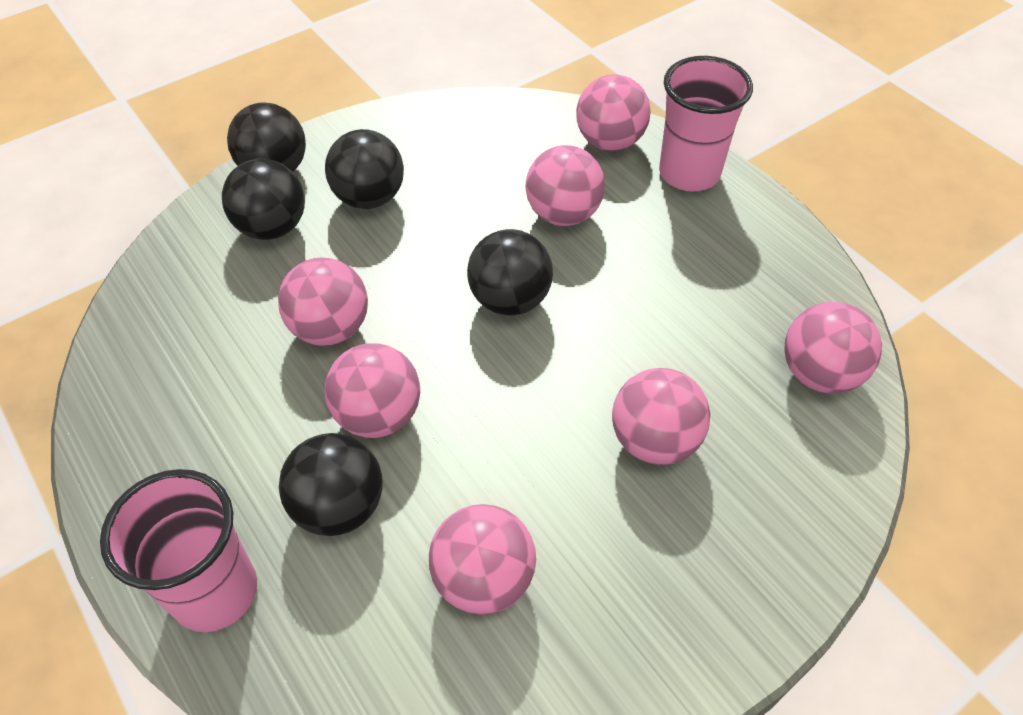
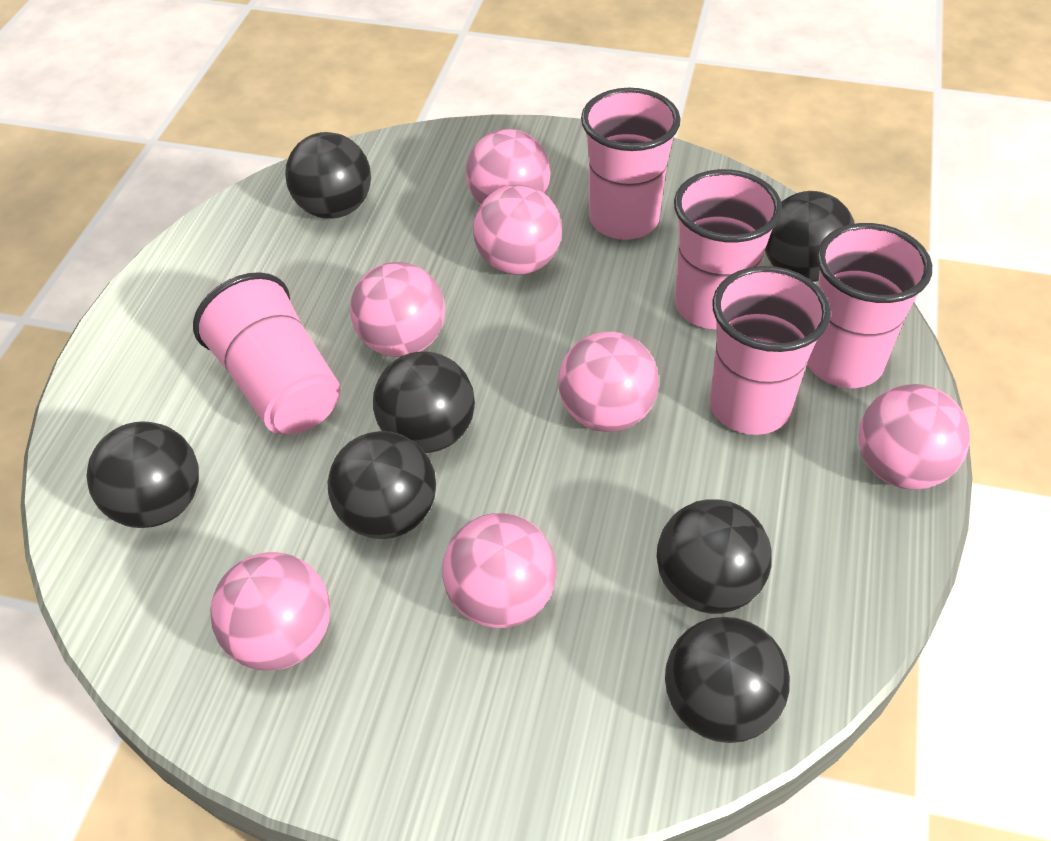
black ball: [222,158,305,240] [227,103,306,171] [279,433,383,536] [325,129,404,209] [467,229,553,315] = 5 -> [87,421,199,528] [285,132,371,219] [328,431,436,539] [373,351,475,453] [657,499,772,614] [665,617,790,743] [765,191,855,282] = 7
pink cup: [100,469,257,632] [659,56,753,191] = 2 -> [193,272,341,434] [581,88,681,240] [674,169,782,329] [710,266,831,435] [807,223,932,388] = 5

